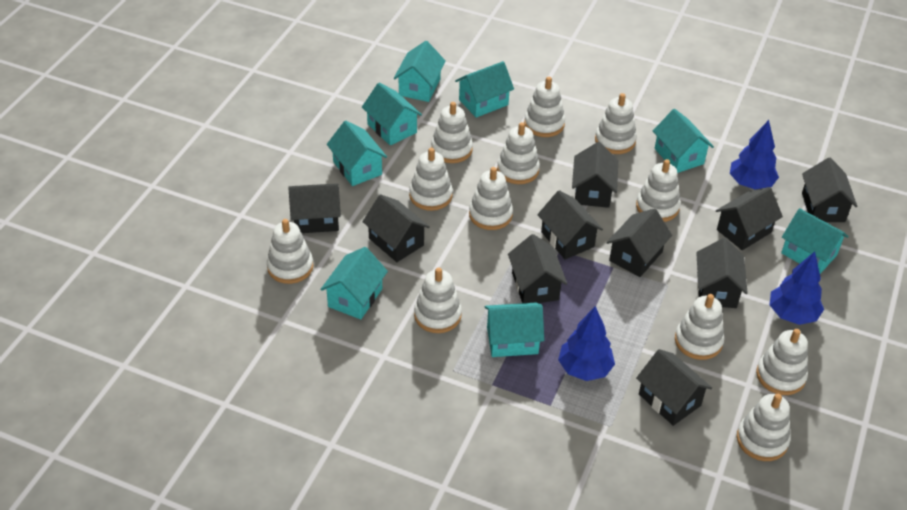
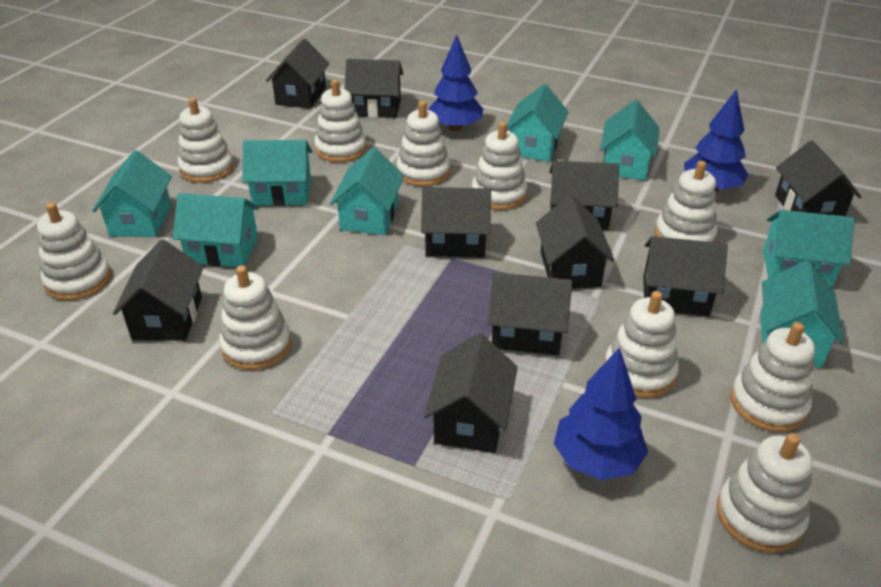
white stacking toy: [267,219,313,284] [409,148,453,211] [414,267,462,333] [431,102,473,163] [469,167,513,230] [497,122,540,184] [524,77,565,137] [595,93,637,154] [636,159,681,222] [675,294,724,360] [737,394,790,461] [756,329,808,395] = 12 -> [37,203,111,300] [178,98,234,183] [219,265,291,370] [314,79,366,162] [397,101,450,186] [472,122,527,210] [604,291,679,398] [655,161,717,242] [717,433,813,553] [731,322,815,432] = 10

